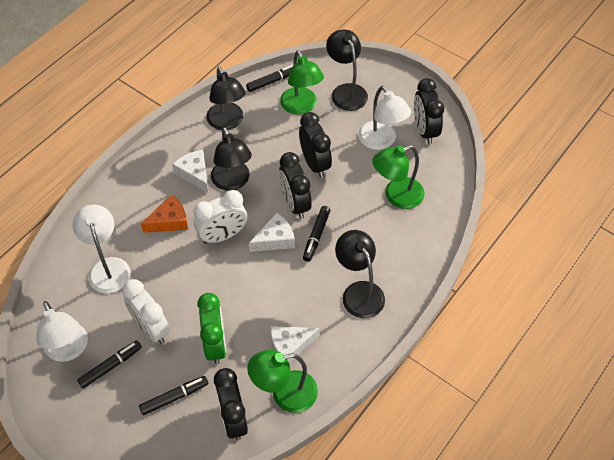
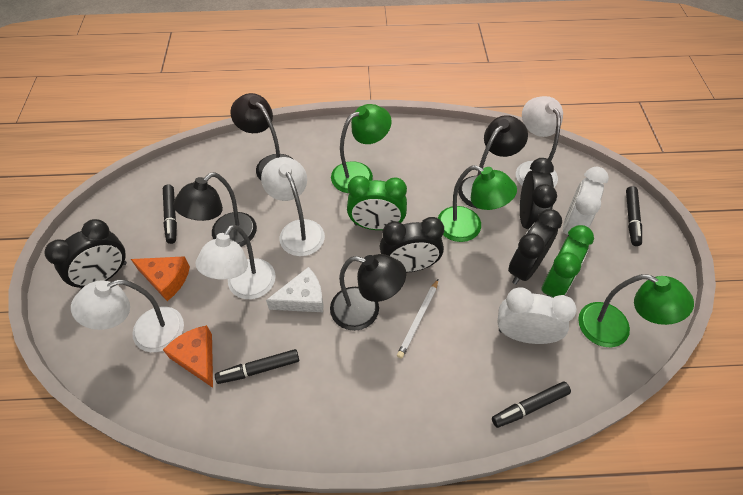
green clock: [197,293,226,364] = 1 -> [347,176,407,230] [541,225,594,298] = 2
orange cheese: [141,194,188,233] = 1 -> [131,256,190,301] [163,325,213,388] = 2
white cheese: [172,150,208,193] [249,213,295,252] [271,326,320,363] = 3 -> [266,267,323,312] = 1
white lamp: [37,301,88,362] [72,204,131,293] [358,86,411,150] = 3 -> [71,280,184,352] [195,225,276,299] [261,157,325,256] [516,96,563,187] = 4
white pencil: none = 0 -> [397,279,438,359] = 1

